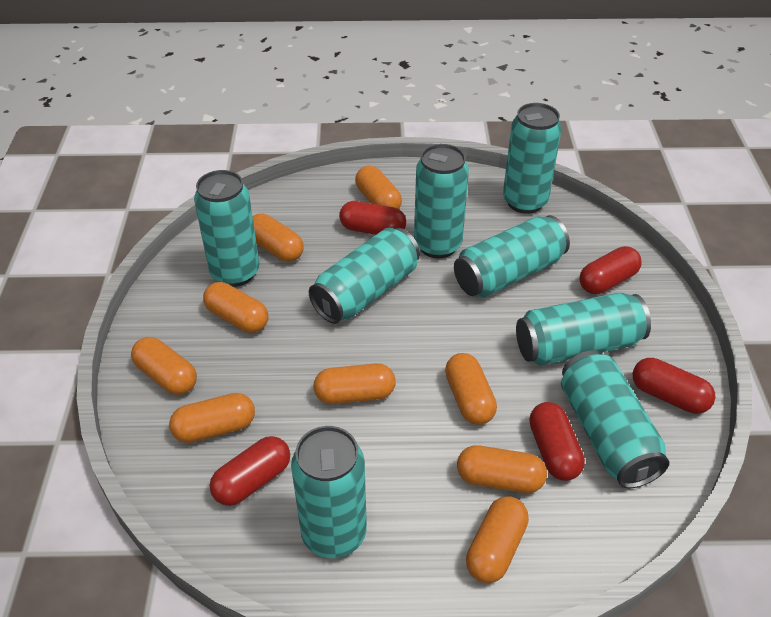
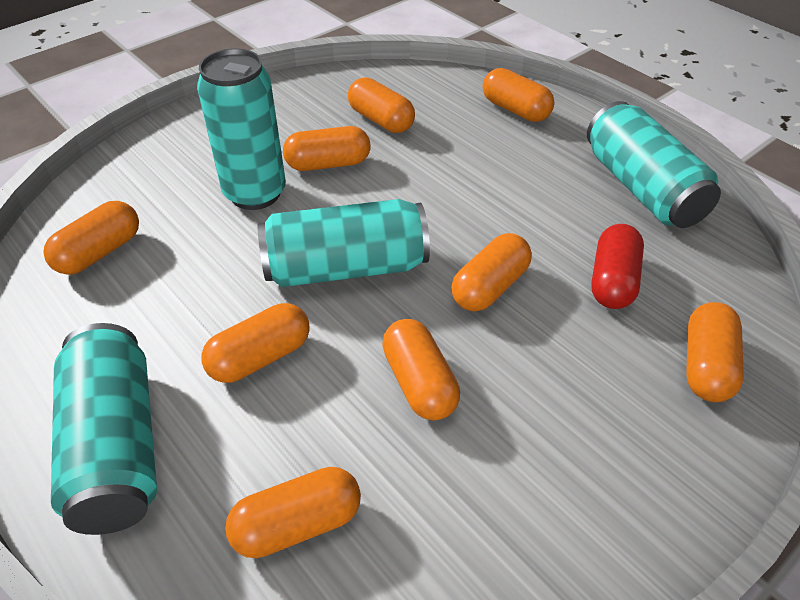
red capsule: [210,436,290,506] [339,201,406,235] [529,402,585,481] [580,246,642,294] [633,358,715,414] = 5 -> [591,224,644,309] = 1
turquoise can: [194,170,259,287] [291,426,367,558] [309,228,420,324] [414,144,469,258] [454,215,570,297] [503,103,562,214] [516,292,651,365] [561,350,669,488] = 8 -> [51,323,157,535] [197,48,286,210] [257,199,430,287] [587,101,721,228] = 4

